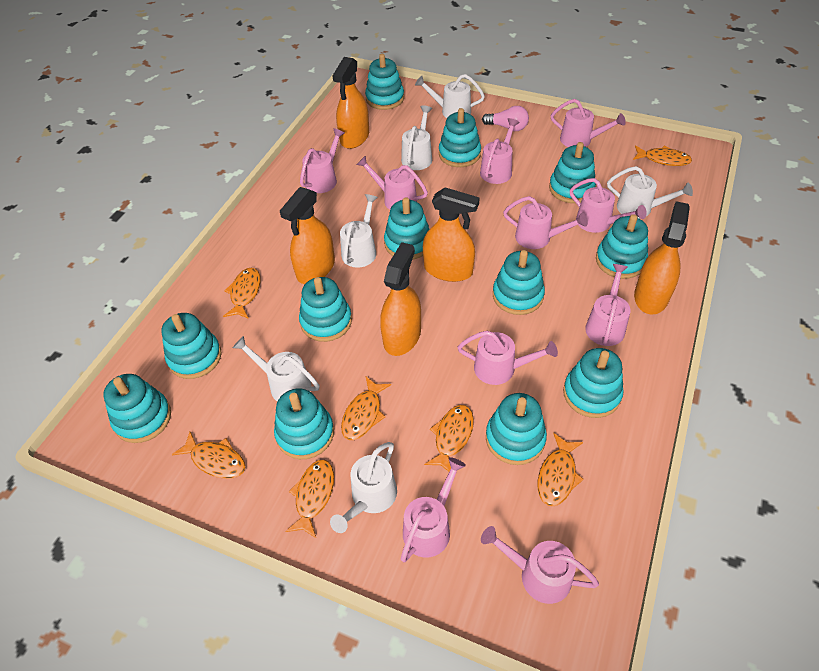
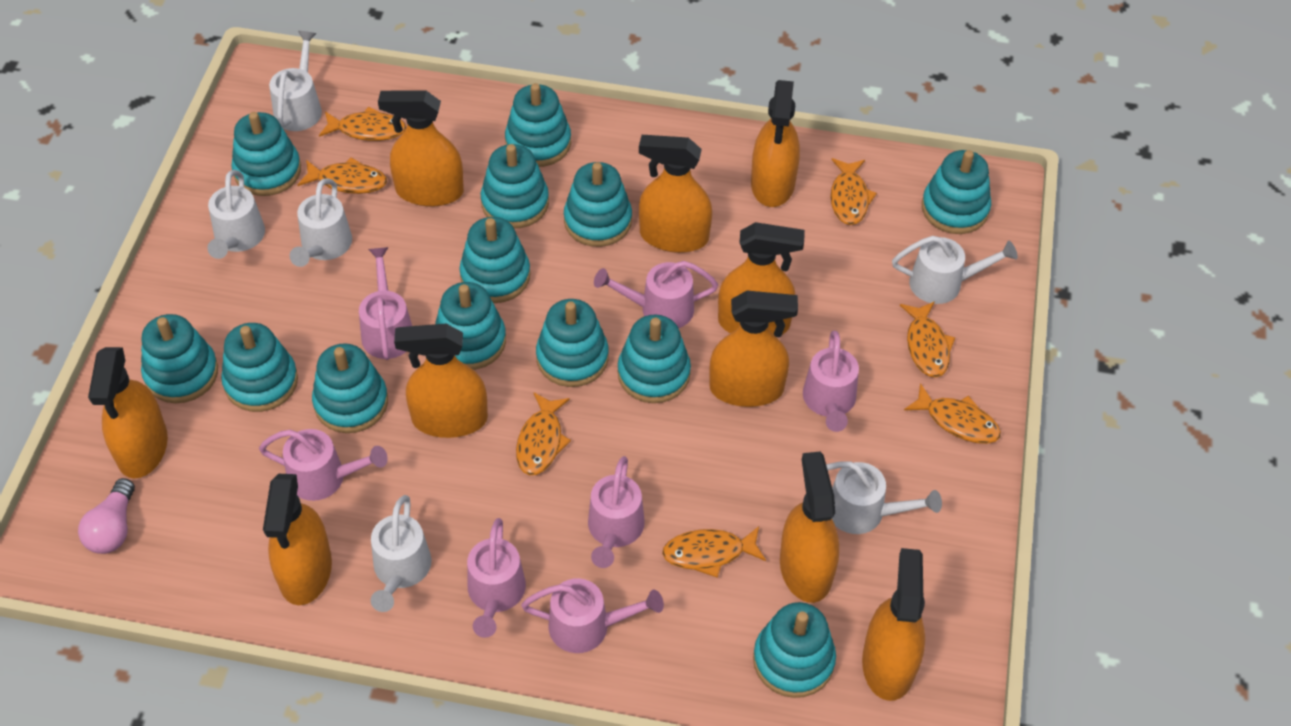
orange spray bottle: [280,187,335,284] [333,57,369,149] [380,242,421,356] [423,187,480,282] [634,201,690,315] = 5 -> [88,347,168,478] [263,474,332,605] [378,90,464,207] [394,324,488,438] [639,135,712,253] [709,291,798,407] [718,222,805,335] [751,80,800,207] [780,451,839,603] [862,548,925,701] = 10
pink watering can: [300,128,345,193] [357,156,428,210] [401,457,466,562] [457,331,558,385] [480,118,520,184] [481,526,599,604] [503,196,588,249] [551,99,626,147] [570,178,647,233] [585,264,630,346] = 10 -> [259,429,388,501] [359,247,412,360] [467,518,526,638] [521,578,664,653] [588,456,645,568] [594,261,718,328] [803,331,859,432] = 7
turquoise stacking toy: [103,374,171,443] [161,313,222,379] [274,388,334,459] [299,277,352,342] [365,54,404,110] [384,197,429,260] [439,108,481,167] [486,393,547,465] [493,250,545,315] [549,142,596,203] [563,348,624,418] [596,214,648,279] = 12 -> [141,314,218,403] [221,323,298,412] [231,112,301,196] [312,343,388,433] [435,282,506,370] [459,217,531,303] [481,144,549,228] [505,83,571,167] [536,299,609,387] [564,162,632,247] [618,315,691,403] [753,602,836,698] [922,150,991,234] = 13

